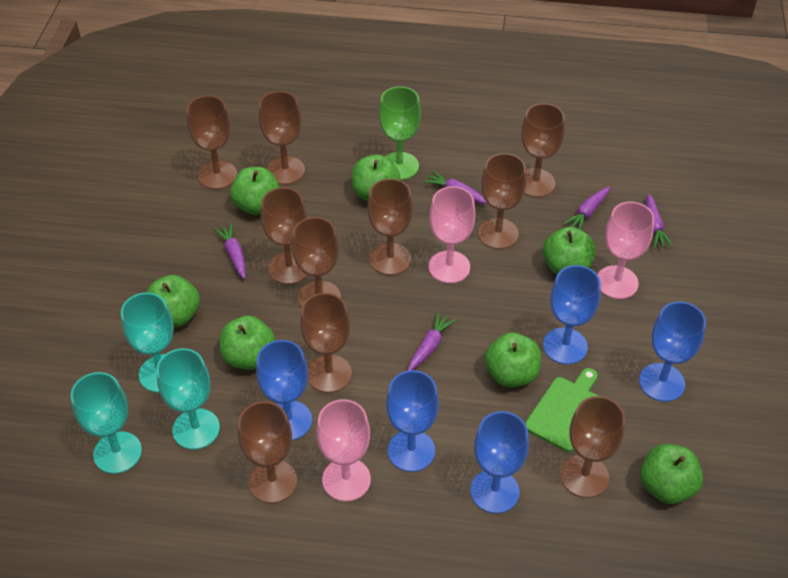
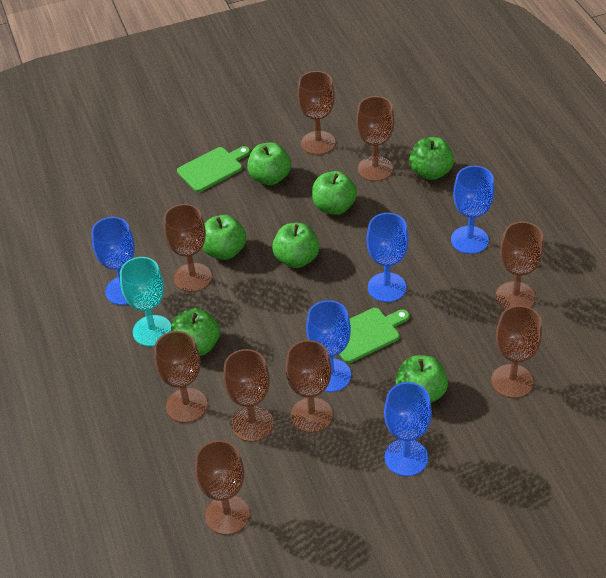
brown goblet: [187,95,237,189] [238,401,297,503] [259,91,305,185] [261,187,308,284] [292,217,341,308] [300,293,352,393] [367,178,413,275] [478,153,526,249] [521,103,565,197] [560,396,625,498] = 10 -> [154,331,207,423] [164,204,212,292] [195,440,250,535] [223,349,274,442] [286,340,333,433] [297,71,336,155] [356,96,394,181] [491,305,542,398] [496,221,544,309] = 9
green cutting board: [525,368,598,452] = 1 -> [177,146,250,192] [339,308,409,363] = 2
green goblet: [379,86,421,180] = 1 -> none = 0
pink goblet: [317,399,371,501] [429,186,475,283] [597,202,655,299] = 3 -> none = 0
purple carrot: [214,223,246,279] [408,312,456,371] [423,171,487,204] [563,186,610,230] [646,193,673,248] = 5 -> none = 0
turquoise goblet: [71,372,142,474] [121,293,174,392] [156,348,220,449] = 3 -> [120,257,171,346] = 1

